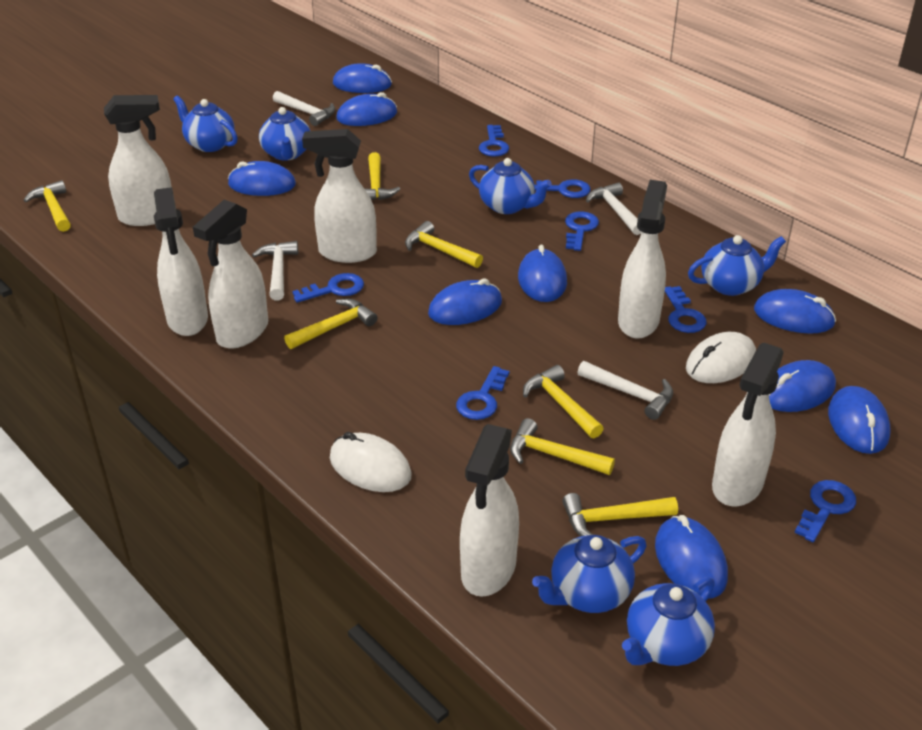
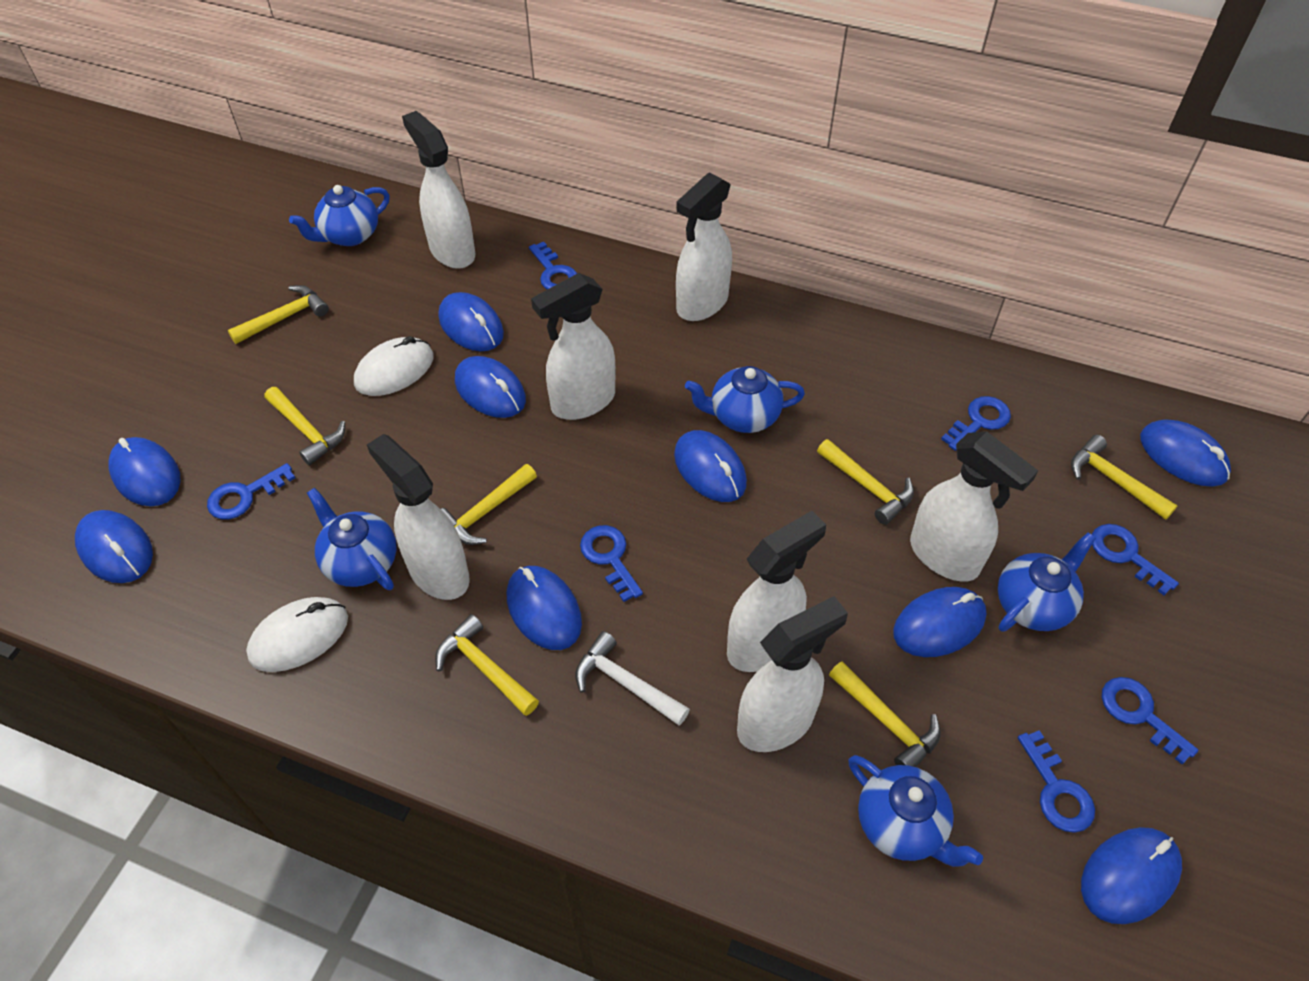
blue teapot: [173,95,238,152] [259,107,310,161] [469,158,552,214] [532,535,646,613] [622,577,715,666] [688,235,786,296] = 6 -> [289,185,390,246] [307,488,397,590] [685,366,805,433] [848,755,983,867] [998,532,1096,632] = 5
white hammer: [252,241,298,301] [273,91,335,126] [577,361,673,420] [586,182,641,235] = 4 -> [575,631,690,726] = 1

